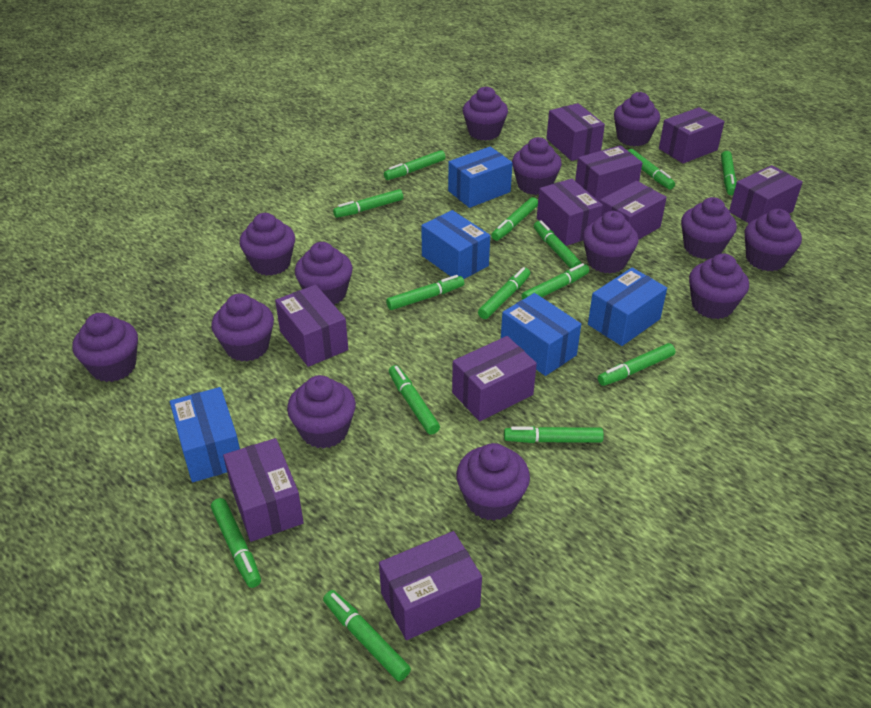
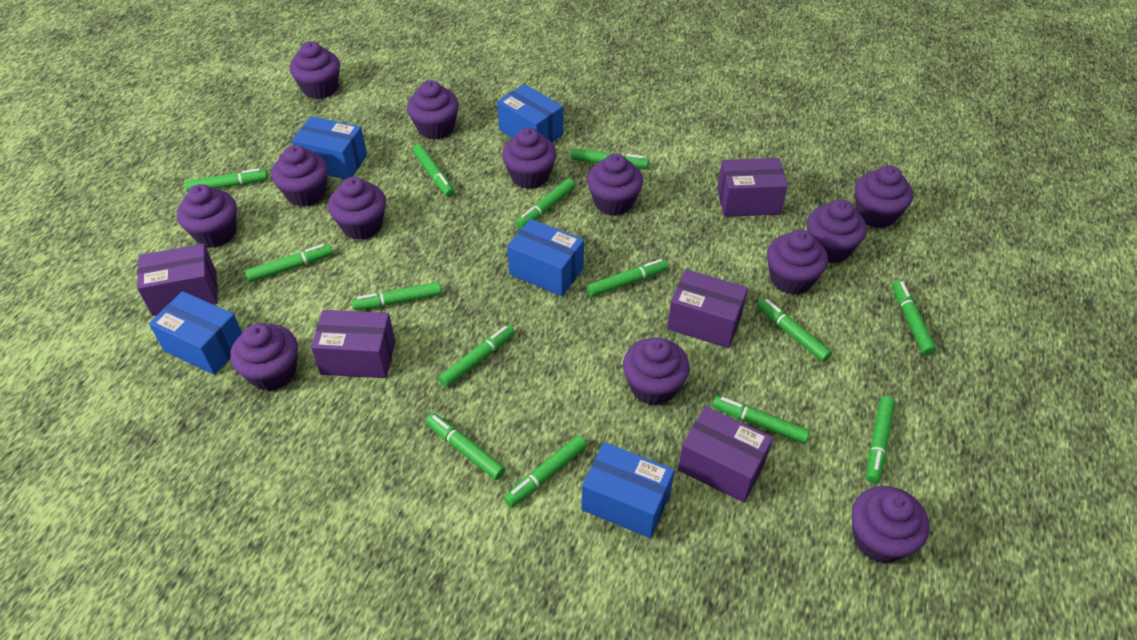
purple box: [223,438,304,542] [275,285,348,367] [379,531,482,640] [452,336,537,421] [537,179,603,246] [546,103,605,161] [575,145,642,202] [600,181,667,239] [659,107,725,164] [729,165,803,223] = 10 -> [137,244,218,316] [311,310,395,378] [667,269,748,348] [678,406,773,503] [717,158,788,217] = 5

